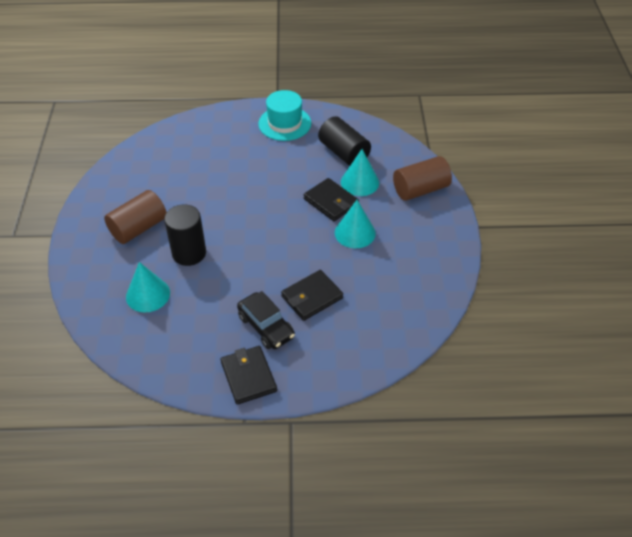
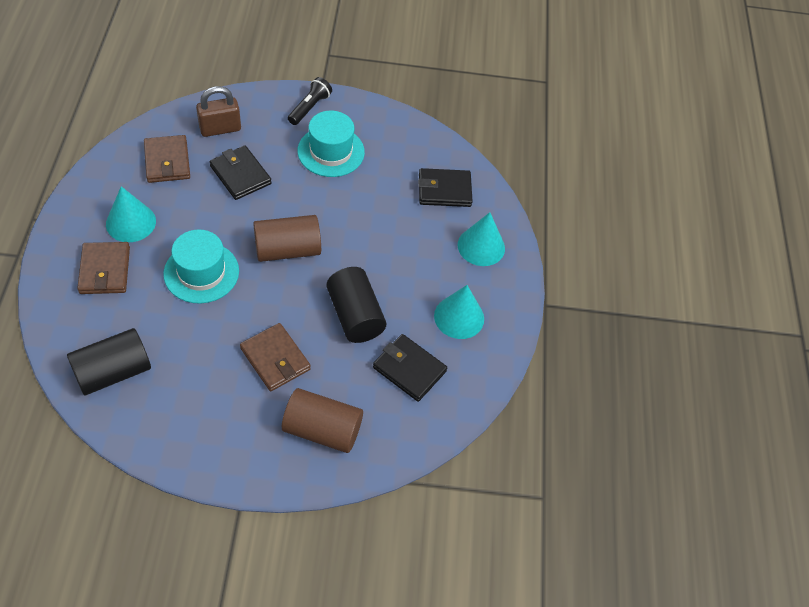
black car: [237,291,295,349] = 1 -> none = 0
black flashlight: none = 0 -> [288,77,332,125] = 1
brown padlock: none = 0 -> [196,86,241,137] = 1
brown wallet: none = 0 -> [77,242,130,294] [144,135,190,183] [240,323,311,391] = 3
turquoise hat: [258,90,311,141] = 1 -> [163,229,239,304] [297,111,365,177] = 2

